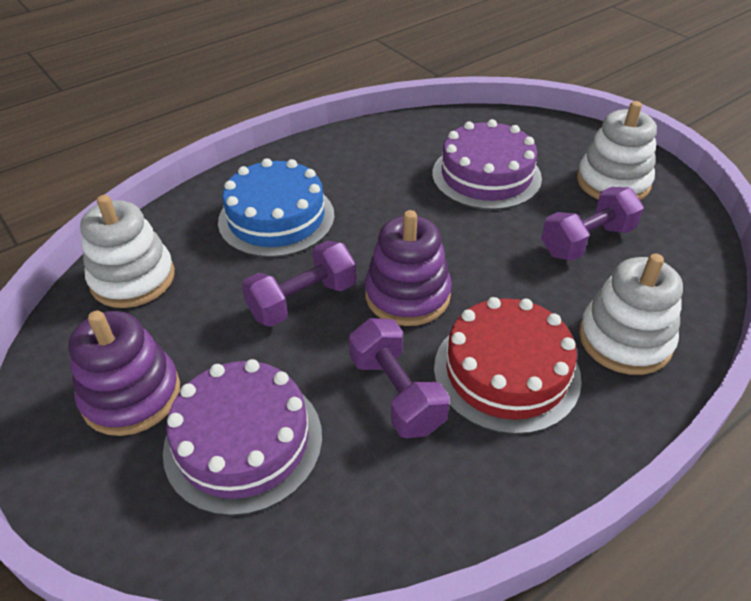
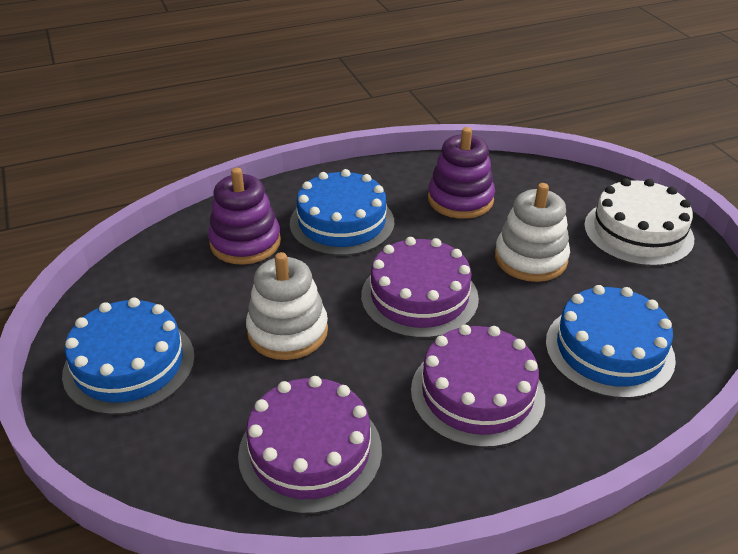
blue cake: [218,158,335,257] = 1 -> [62,298,195,415] [290,169,394,256] [546,285,676,399] = 3
purple cake: [163,359,322,516] [432,119,542,210] = 2 -> [238,376,382,514] [361,237,479,338] [411,325,545,448] = 3
purple dumbbell: [242,241,356,327] [349,318,450,438] [541,187,644,261] = 3 -> none = 0
red cake: [434,297,582,435] = 1 -> none = 0
white cake: none = 0 -> [584,178,694,266] = 1
white stacking toy: [80,195,175,308] [577,101,657,200] [579,254,683,375] = 3 -> [246,252,328,360] [495,183,570,282] = 2

